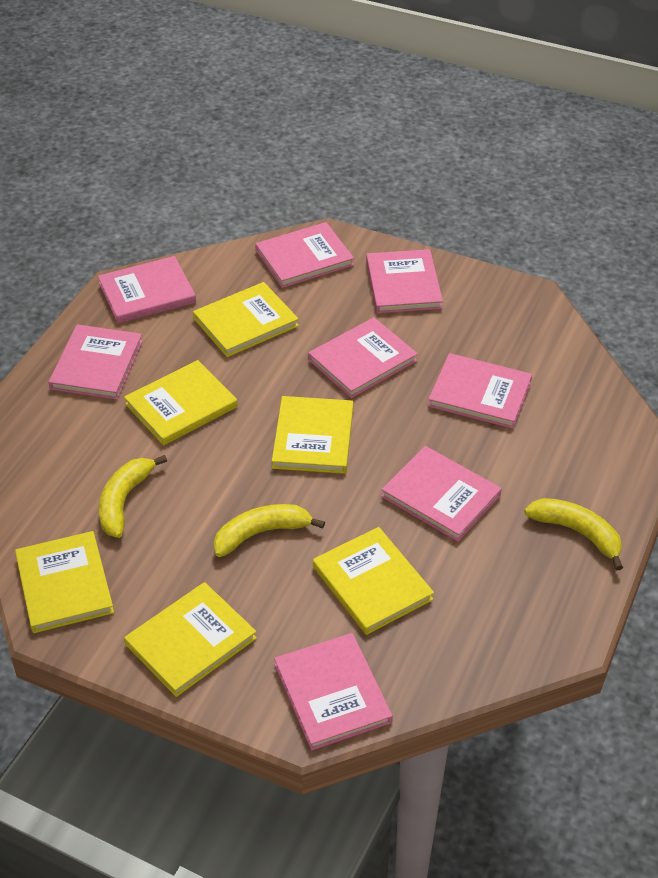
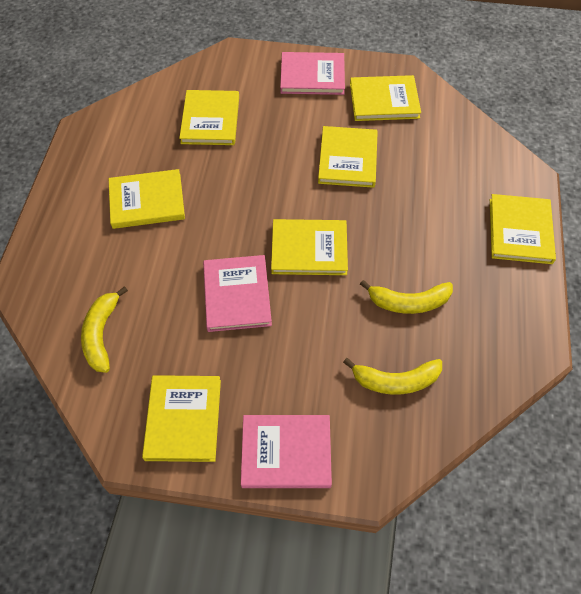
pink book: [48,324,143,400] [98,256,196,323] [255,222,354,288] [274,633,393,751] [308,317,418,398] [366,249,443,314] [381,446,502,542] [428,353,532,429] = 8 -> [203,255,272,332] [241,415,332,488] [280,52,345,95] = 3
yellow book: [15,531,114,633] [124,360,238,446] [124,582,257,697] [193,282,299,357] [272,396,354,474] [313,527,434,635] = 6 -> [109,169,185,229] [142,375,221,462] [179,90,239,145] [271,219,348,275] [318,126,378,188] [350,75,421,121] [490,194,556,264] = 7

